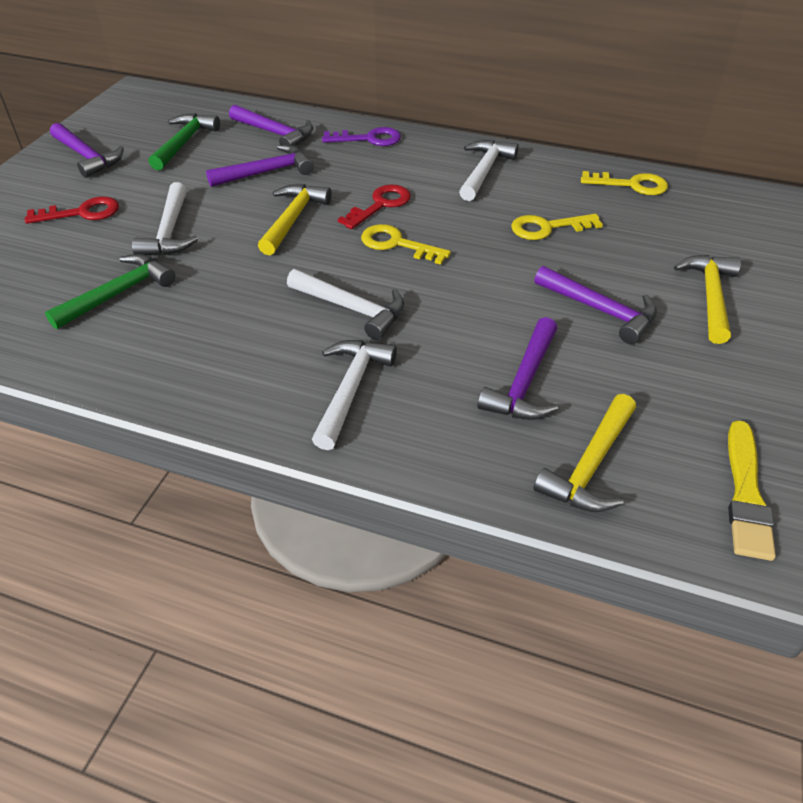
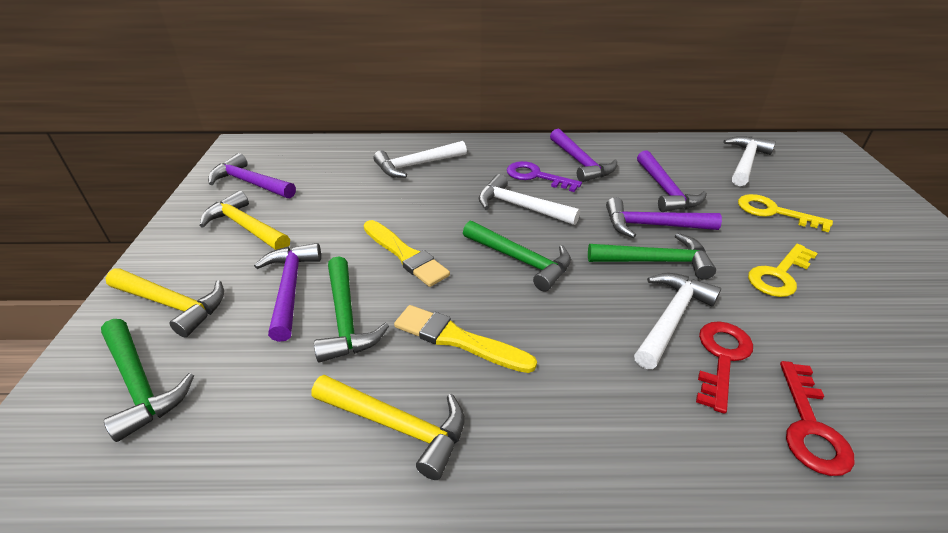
green hammer: [45,254,176,329] [148,113,220,170] = 2 -> [101,319,194,442] [314,256,389,363] [463,221,571,292] [588,233,716,280] = 4
yellow brush: [728,420,776,561] = 1 -> [364,220,450,287] [394,305,537,373] = 2
yellow key: [361,224,451,265] [511,214,603,240] [581,171,668,195] = 3 -> [738,194,833,232] [748,244,818,297] = 2

